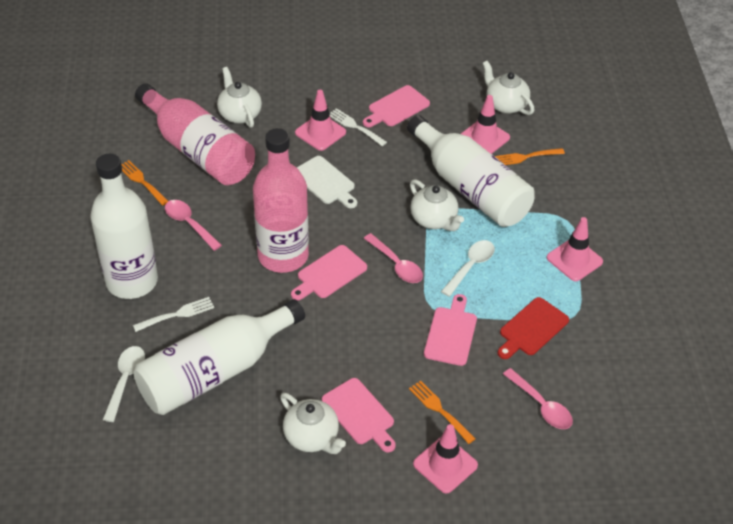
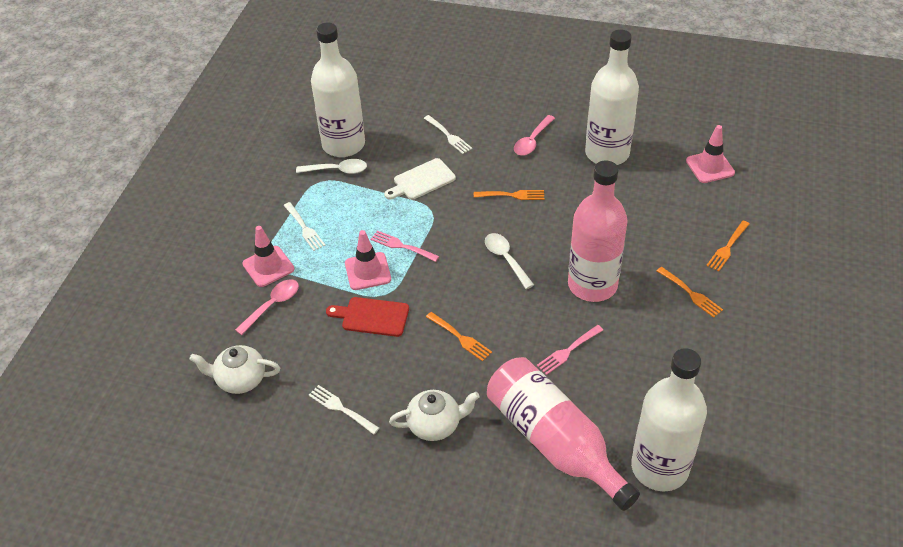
orange fork: [121,160,168,206] [409,381,476,444] [495,148,565,165] = 3 -> [426,312,492,362] [474,190,544,200] [657,267,723,318] [706,221,749,272] = 4
pink cutting board: [291,245,367,300] [322,378,396,452] [363,85,430,127] [424,294,477,366] = 4 -> none = 0
pink fork: none = 0 -> [370,231,439,262] [537,325,603,375] = 2
pink spoon: [165,200,222,251] [364,233,423,283] [503,368,573,429] = 3 -> [235,279,299,335] [514,115,555,156] = 2
pink traffic cone: [295,90,346,151] [413,424,478,494] [461,95,510,154] [547,217,603,281] = 4 -> [242,226,294,287] [345,230,391,290] [686,125,735,183] = 3
white fork: [133,297,214,332] [330,108,387,146] = 2 -> [284,202,325,251] [309,385,379,435] [424,115,472,154] = 3
white teapot: [217,67,262,128] [280,393,346,454] [410,179,464,231] [483,61,534,115] = 4 -> [190,345,280,394] [389,390,480,441] = 2

